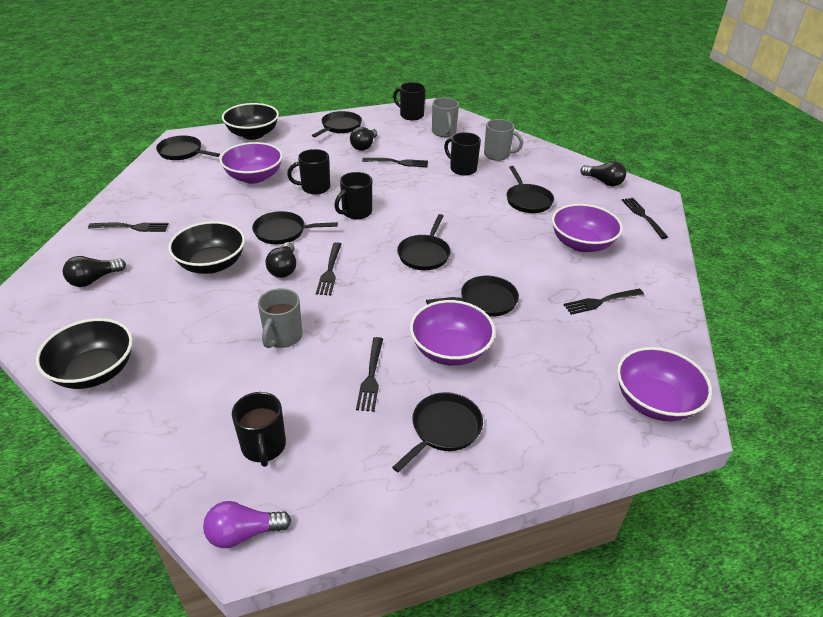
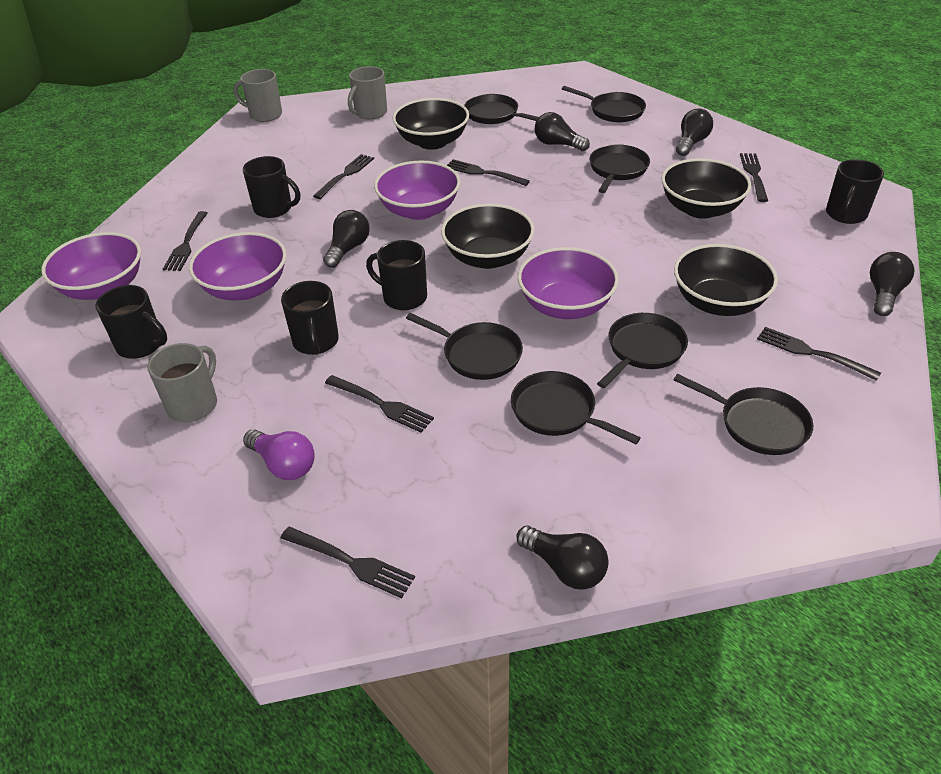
black bowl: [36,318,133,389] [168,221,245,274] [222,103,279,140] = 3 -> [393,98,469,150] [441,204,534,269] [661,158,751,219] [674,244,778,316] = 4
black fork: [88,222,169,232] [316,242,342,295] [356,337,383,412] [362,158,428,167] [564,289,644,315] [622,198,668,239] = 6 -> [163,211,208,271] [280,527,415,598] [313,154,374,199] [325,375,434,433] [447,159,530,186] [740,153,768,202] [757,327,881,381] = 7
black light bulb: [63,256,126,287] [266,242,296,278] [350,127,377,151] [581,161,626,186] = 4 -> [323,210,370,268] [516,526,609,590] [535,112,590,151] [676,108,713,156] [870,252,914,316] = 5

